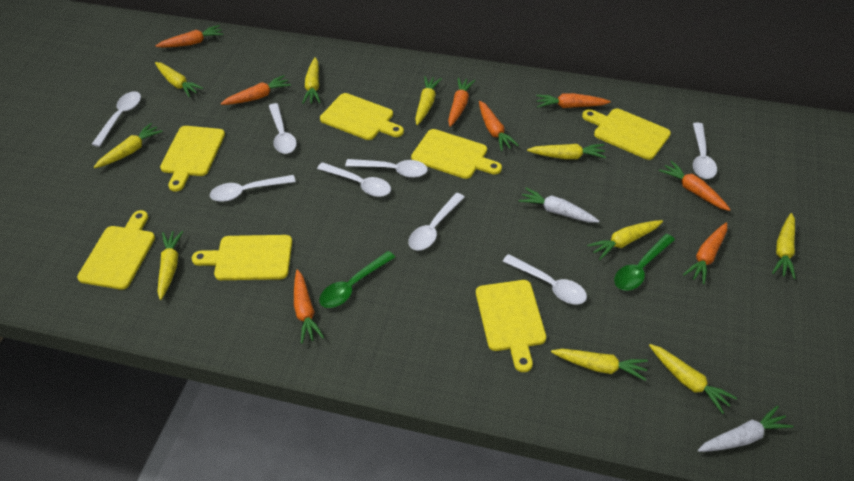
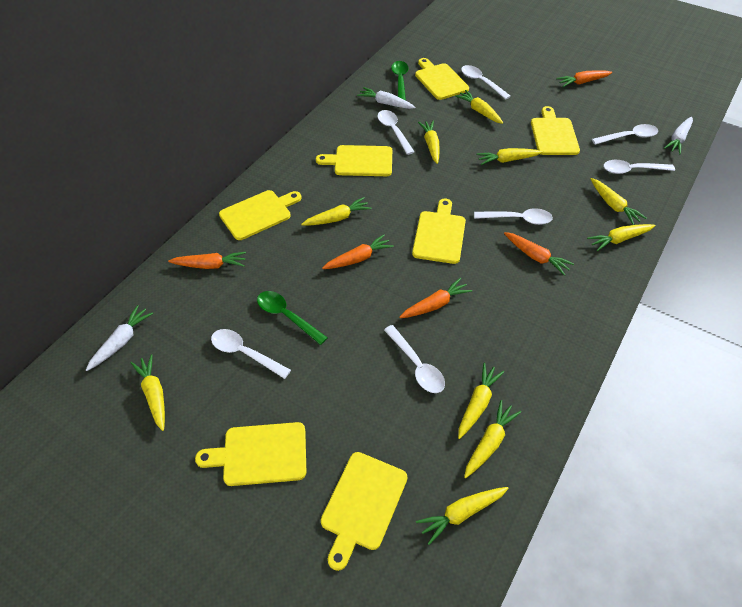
orange carrot: [156,25,223,48] [221,75,291,105] [294,269,324,344] [448,78,475,127] [479,101,519,151] [536,93,611,108] [659,161,731,211] [683,222,727,284] = 8 -> [168,252,246,269] [322,234,394,269] [399,278,472,318] [504,232,574,276] [556,70,612,87] = 5
white carrot: [518,188,599,223] [698,406,794,452] = 2 -> [86,305,153,371] [357,87,415,109] [664,117,693,154] = 3
white spoon: [92,91,141,147] [210,175,296,202] [269,103,297,154] [317,162,391,197] [345,159,428,178] [408,193,465,250] [502,254,587,304] [693,123,717,179] = 8 -> [211,329,291,379] [377,110,414,155] [384,325,445,393] [461,65,511,99] [474,208,553,225] [592,124,658,145] [604,160,675,174] = 7

